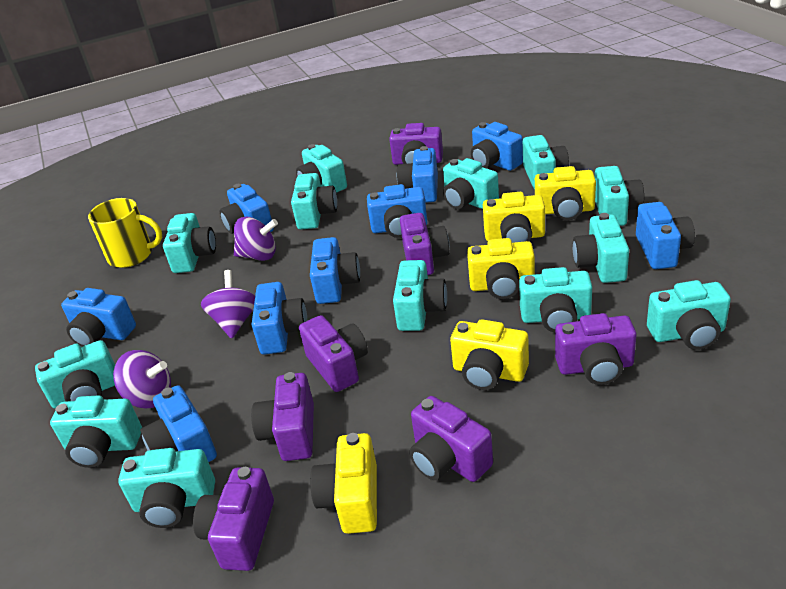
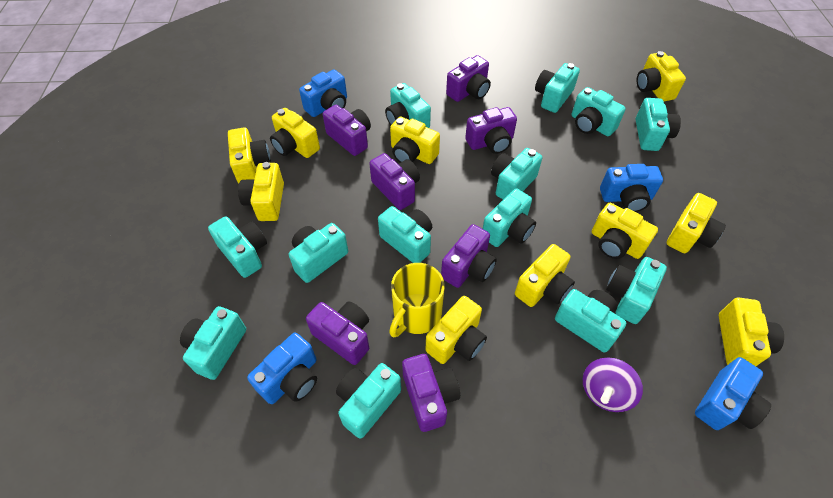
blue camera: [61,288,136,347] [140,385,217,462] [220,184,274,234] [252,282,307,355] [310,237,360,304] [367,184,428,238] [397,146,438,203] [471,122,523,171] [636,202,695,269] = 9 -> [247,332,317,404] [299,70,347,117] [600,164,663,212] [695,357,771,430] = 4
purple spinning top: [113,350,171,408] [201,270,255,339] [234,216,278,261] = 3 -> [583,357,643,412] = 1
yellow camera: [310,433,377,534] [450,319,529,390] [467,238,535,299] [483,192,545,243] [535,166,596,220] = 5 -> [228,127,271,183] [238,162,284,221] [270,108,320,158] [390,117,440,164] [426,296,487,364] [515,244,575,307] [592,203,658,259] [637,51,686,101] [667,193,726,253] [719,297,784,366] = 10

